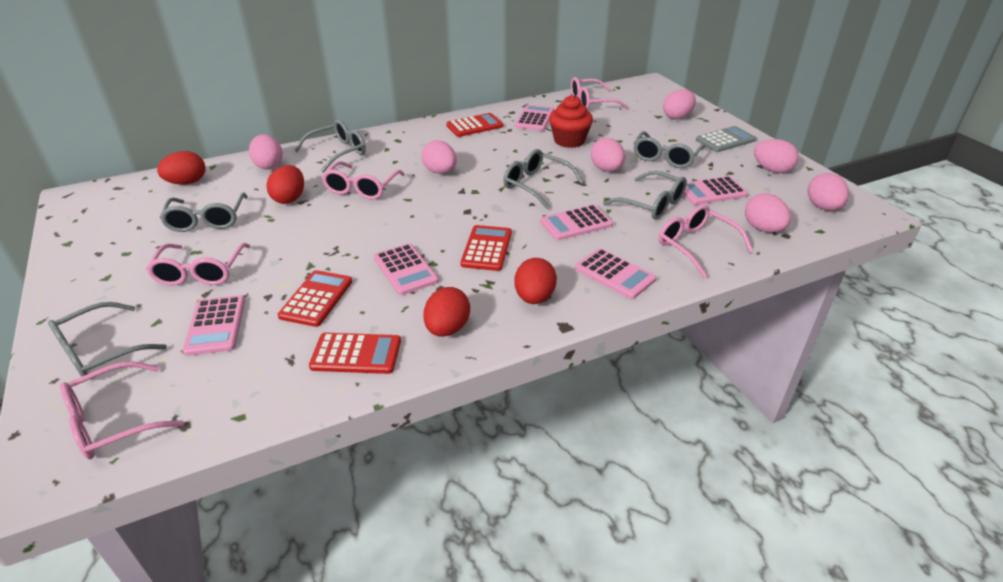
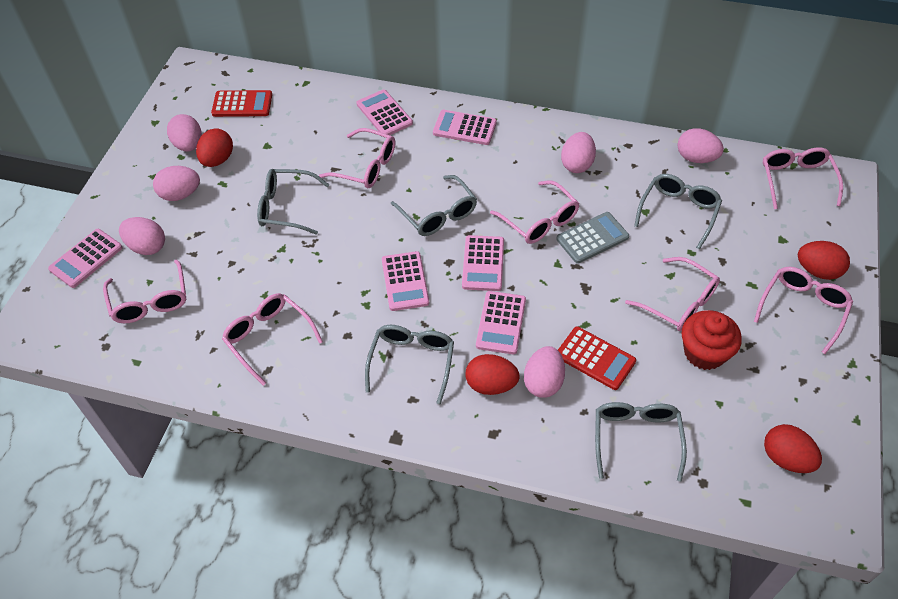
grey glasses: [48,302,167,377] [160,192,248,232] [294,120,366,173] [503,149,583,209] [603,171,687,220] [633,131,705,168] = 6 -> [257,169,329,235] [365,325,454,404] [391,175,477,236] [595,402,687,482] [634,174,722,250] = 5
pink egg: [249,134,283,170] [421,140,457,174] [591,138,625,172] [663,89,696,119] [745,193,791,233] [754,139,799,173] [808,173,849,211] = 7 -> [119,217,165,255] [153,166,200,201] [167,114,202,151] [524,346,565,398] [561,132,596,173] [678,128,724,163] = 6
pink glasses: [60,361,184,460] [146,243,250,286] [321,161,405,199] [571,77,628,110] [658,205,753,278] = 5 -> [103,259,186,323] [222,293,323,386] [319,128,395,188] [490,180,580,244] [625,257,720,331] [754,267,853,354] [763,147,843,209] = 7
red calculator: [278,270,352,327] [309,333,401,374] [446,113,503,137] [460,225,512,271] = 4 -> [211,90,272,117] [558,326,636,390] = 2

